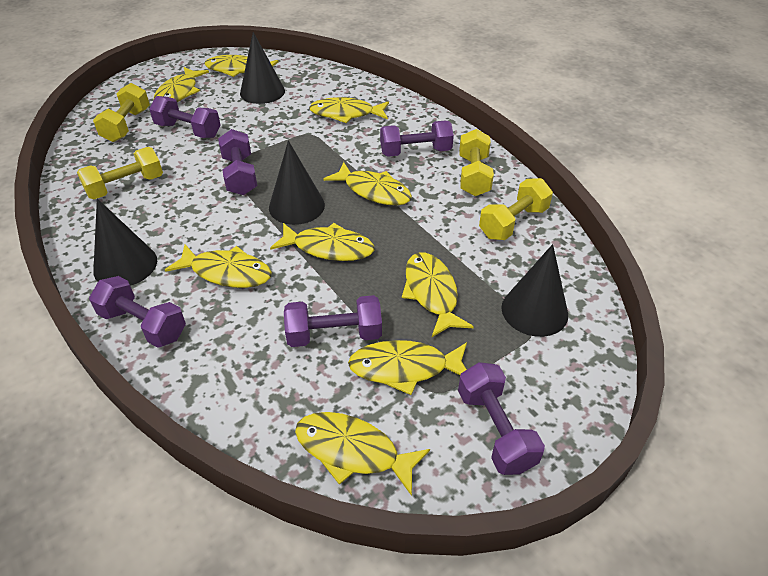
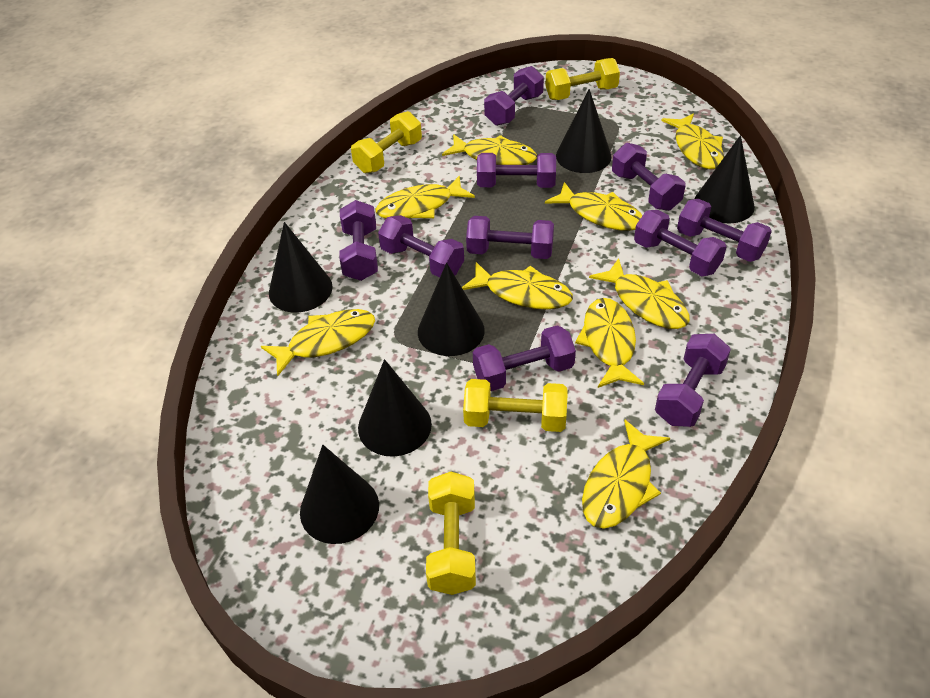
black cone: [93,199,157,286] [240,32,285,104] [269,141,325,225] [501,244,568,337] = 4 -> [269,222,333,312] [300,445,379,544] [358,359,432,457] [418,263,485,356] [556,89,612,173] [695,135,755,223] = 6
purple dumbbell: [89,276,186,348] [149,96,220,138] [218,129,257,195] [284,295,382,347] [380,121,454,157] [458,362,545,475] = 6 -> [340,200,378,281] [378,215,464,278] [466,216,554,259] [473,325,576,391] [477,153,556,188] [484,66,544,126] [612,143,685,211] [634,210,727,276] [655,334,731,427] [677,199,772,262] = 10

